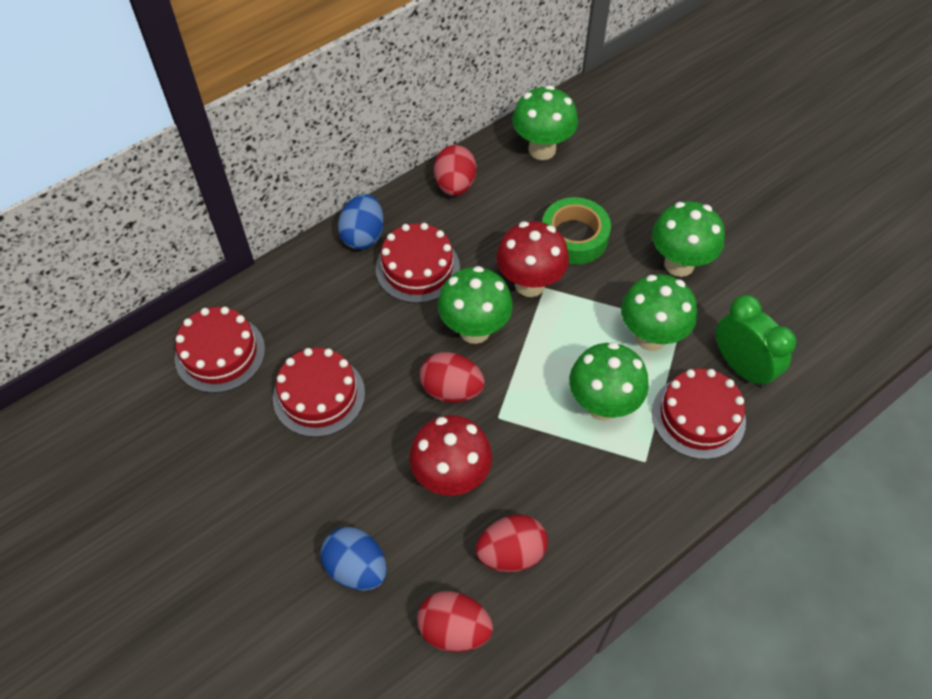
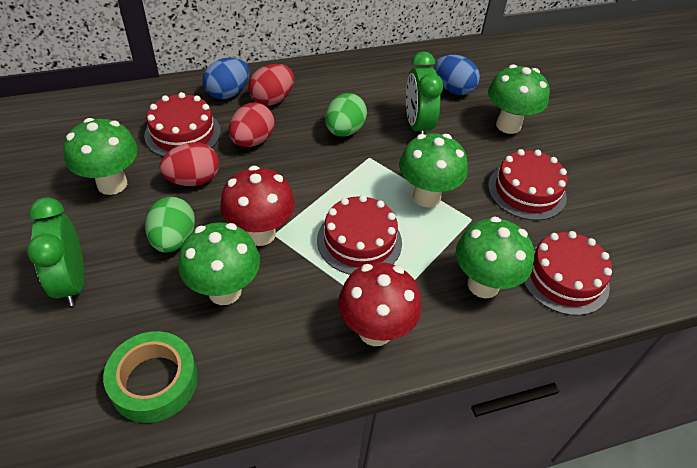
green clock: [716,295,796,388] = 1 -> [27,197,84,306] [406,51,443,134] = 2
green egg: none = 0 -> [145,197,195,253] [325,93,367,137] = 2
red egg: [417,591,493,652] [420,352,485,403] [434,145,476,196] [476,515,548,572] = 4 -> [160,142,219,186] [229,103,275,147] [248,64,294,106] = 3

